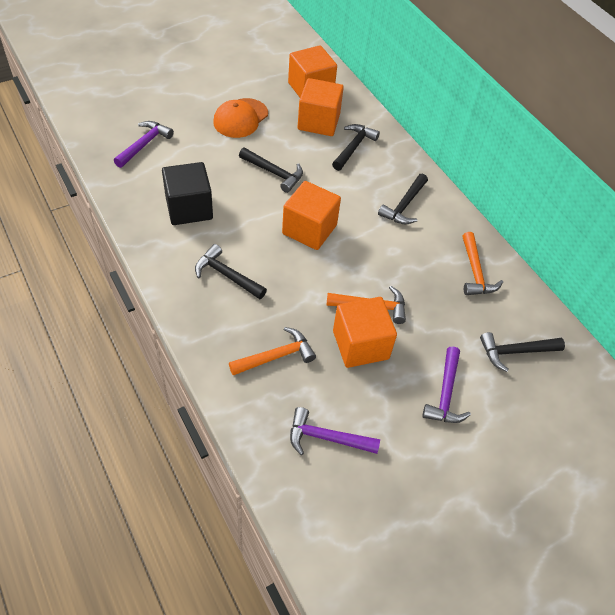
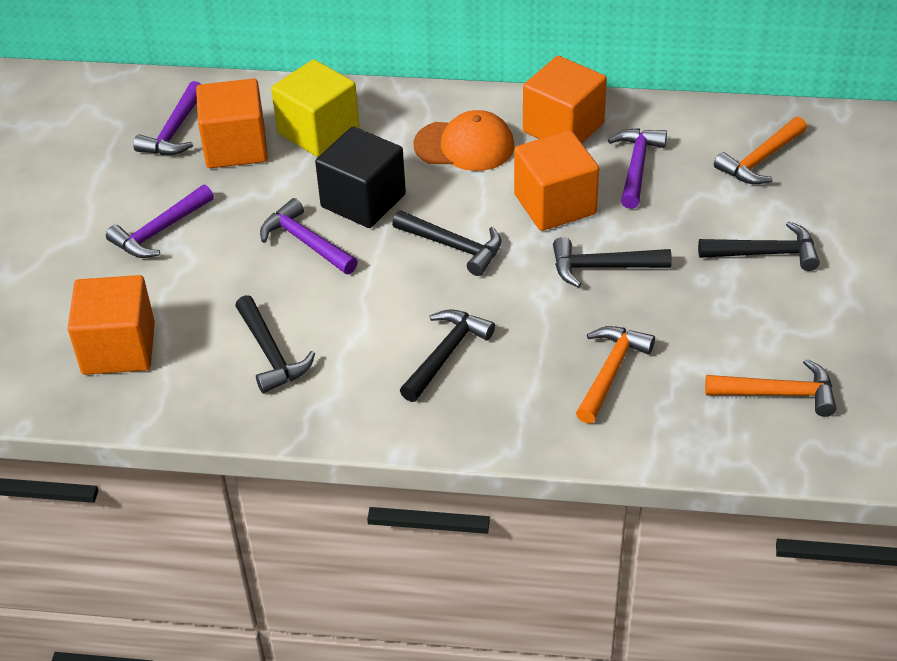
purple hammer: [114,121,174,168] [290,407,380,455] [422,346,471,423] = 3 -> [106,185,214,258] [133,81,200,155] [260,198,358,274] [608,128,667,209] = 4
yellow cube: none = 0 -> [271,59,359,157] = 1

